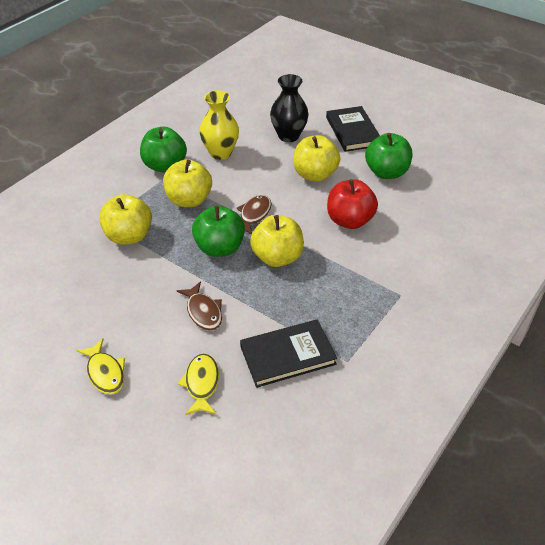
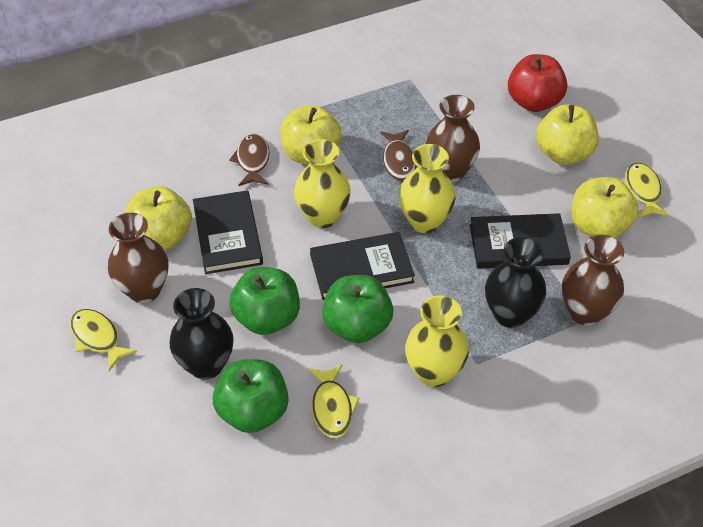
black book: [240,319,337,388] [326,106,380,152] = 2 -> [193,190,263,274] [310,232,415,300] [470,213,571,269] = 3
black vase: [270,74,309,142] = 1 -> [170,288,233,380] [485,237,546,328] = 2
brown vase: none = 0 -> [108,213,168,303] [426,95,480,183] [562,235,624,326] = 3
yellow fish: [76,339,125,394] [178,354,219,415] = 2 -> [70,309,137,371] [308,364,359,438] [624,163,670,218] = 3
yellow vase: [199,90,239,160] = 1 -> [294,139,351,228] [399,144,456,233] [405,295,469,387] = 3

